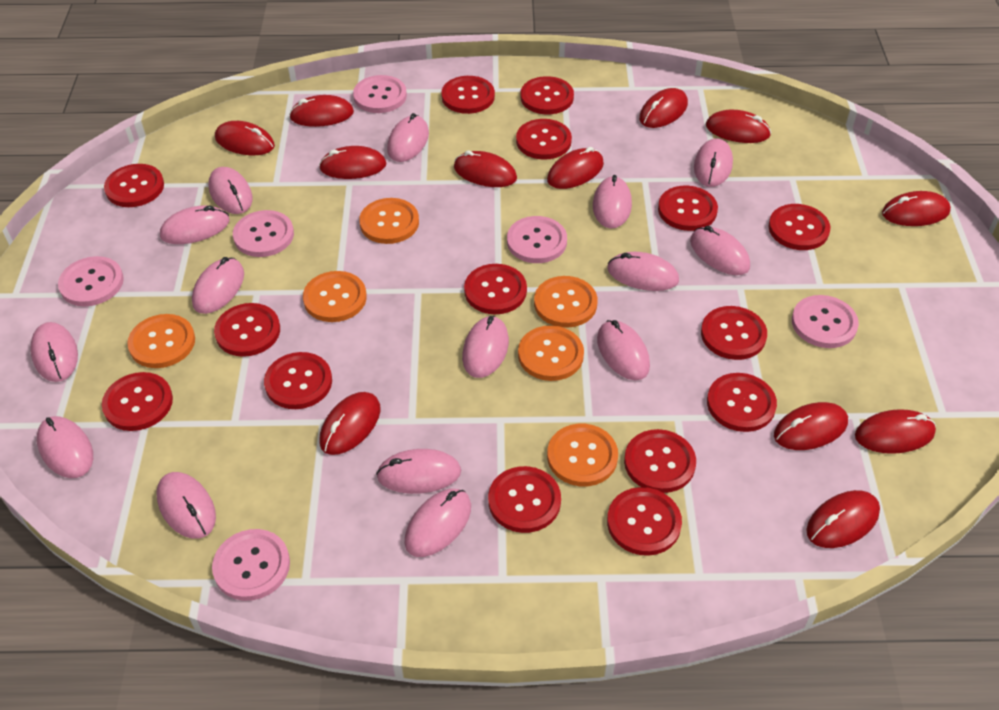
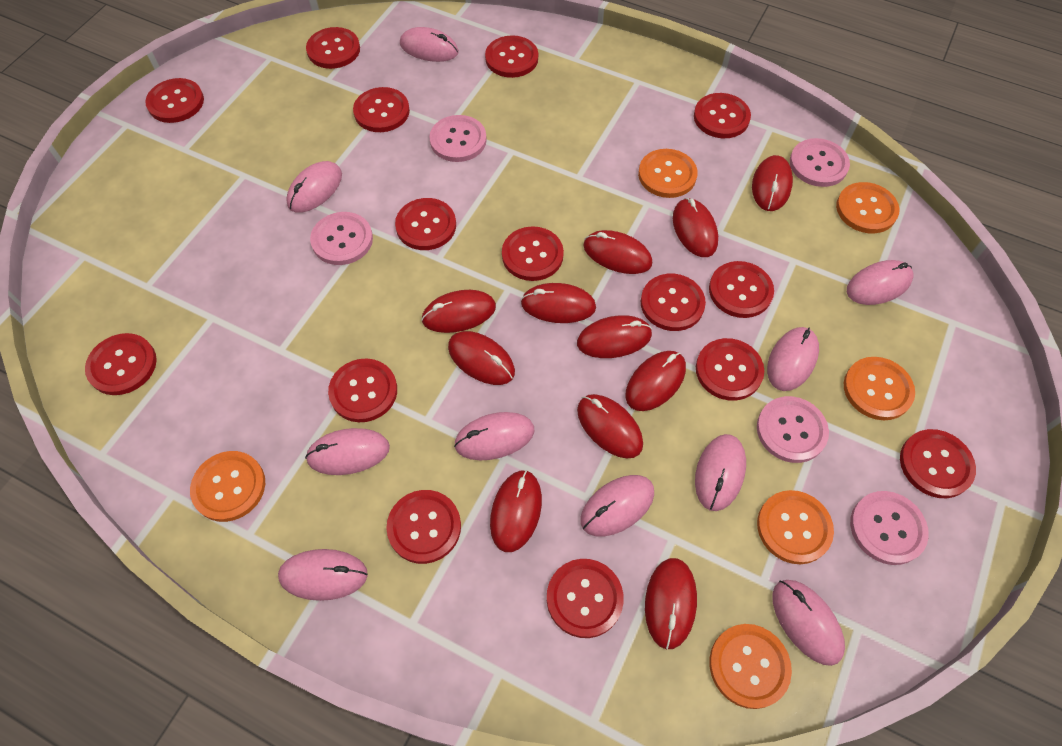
pink button: [58,256,124,306] [212,529,290,601] [233,210,294,257] [353,75,407,113] [507,216,567,263] [792,295,859,348] = 6 -> [310,212,373,265] [429,115,487,162] [757,396,829,463] [790,138,850,187] [850,491,929,565] = 5
pink mouse: [30,322,78,382] [37,416,93,478] [156,472,216,539] [160,206,229,244] [192,257,244,314] [208,167,253,214] [376,449,461,494] [387,113,429,162] [404,489,471,557] [462,316,509,378] [593,175,632,228] [597,320,650,380] [607,252,679,291] [690,226,750,275] [694,138,733,187] = 15 -> [278,549,368,601] [286,161,342,213] [305,428,390,475] [400,27,459,62] [454,412,534,460] [580,475,654,537] [695,434,746,511] [767,327,819,391] [772,580,845,666] [847,260,914,305] = 10
red mouse: [215,121,275,155] [289,95,354,127] [319,146,387,179] [319,392,380,455] [454,151,517,187] [547,147,604,189] [639,88,688,128] [706,110,771,143] [774,402,848,450] [806,490,880,548] [855,409,936,454] [882,191,951,226] = 12 -> [421,290,496,333] [448,331,515,385] [490,470,542,552] [521,283,596,323] [577,315,652,358] [577,394,643,458] [583,230,652,274] [625,351,686,411] [645,558,697,649] [673,198,718,257] [752,155,793,211] = 11

